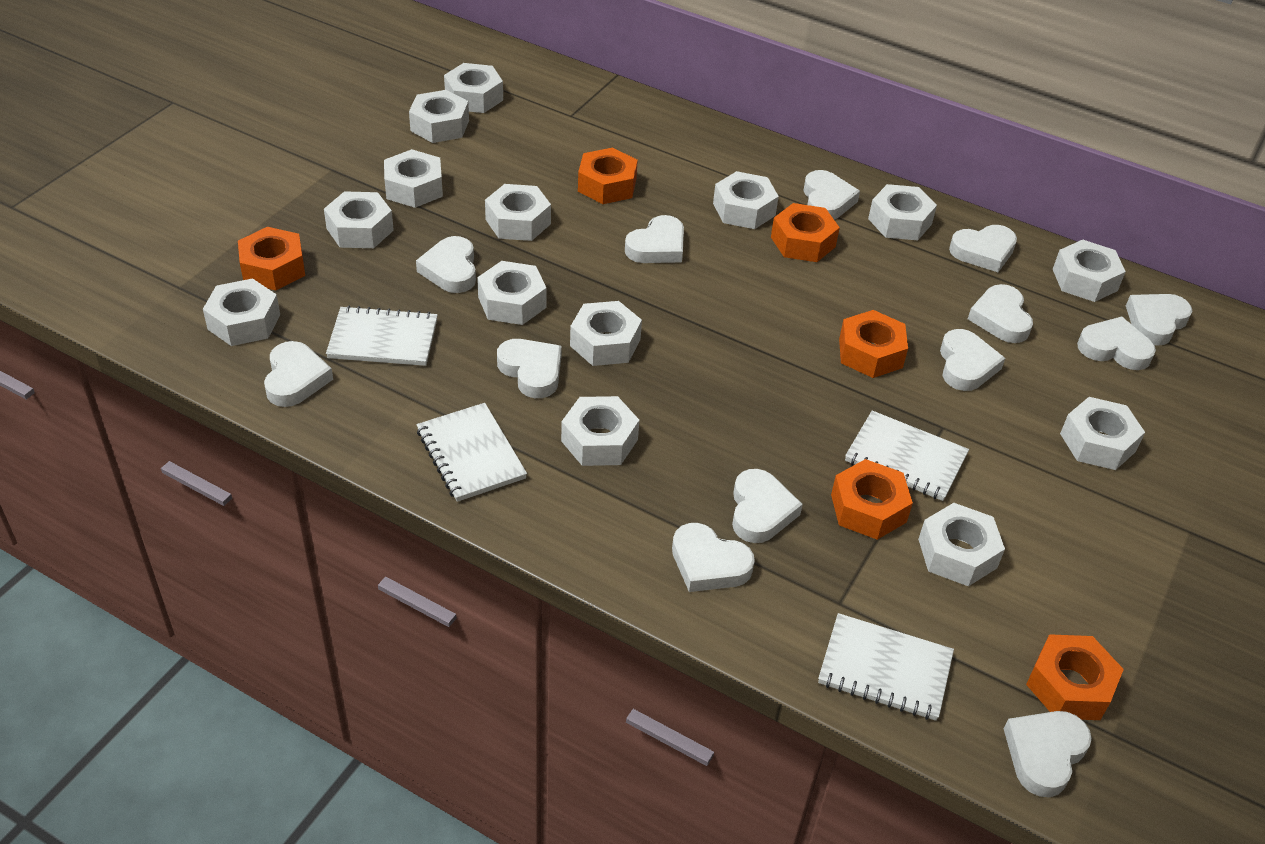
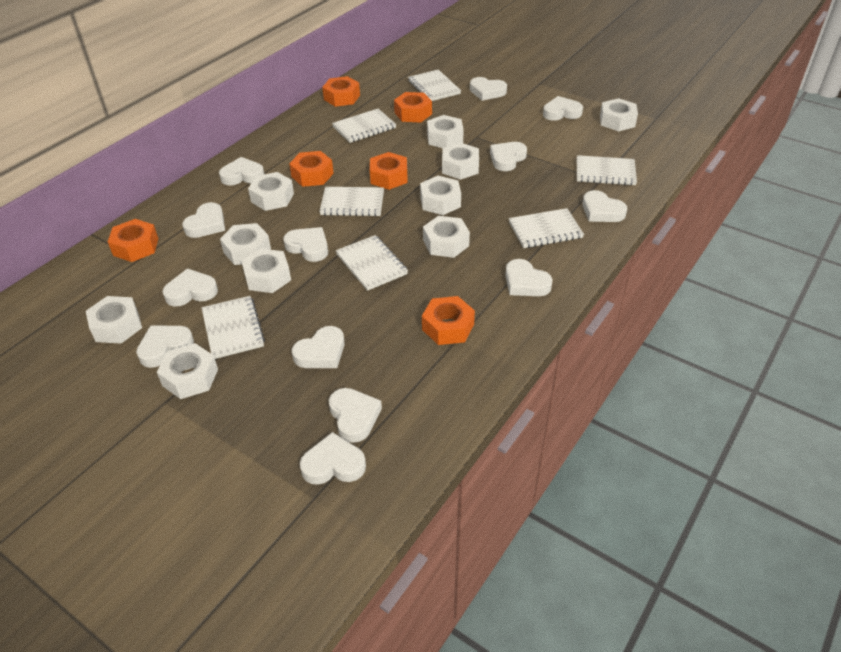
white notebook: [326,306,438,366] [417,403,527,502] [818,613,954,721] [845,410,969,501] = 4 -> [202,296,265,359] [319,187,384,216] [332,109,396,143] [336,235,408,291] [408,69,461,101] [509,208,584,248] [577,155,637,185] = 7
white nut: [203,278,280,346] [324,191,394,248] [384,149,443,208] [409,90,469,143] [444,63,503,113] [477,261,547,325] [485,184,551,241] [561,396,639,466] [570,301,642,366] [713,171,779,229] [868,184,937,240] [918,503,1005,586] [1053,240,1126,302] [1060,397,1145,470] = 14 -> [86,296,142,344] [157,343,218,399] [220,223,271,265] [241,248,291,293] [248,172,294,211] [420,176,461,215] [423,216,470,258] [427,115,464,148] [442,143,479,180] [600,98,638,132] = 10

